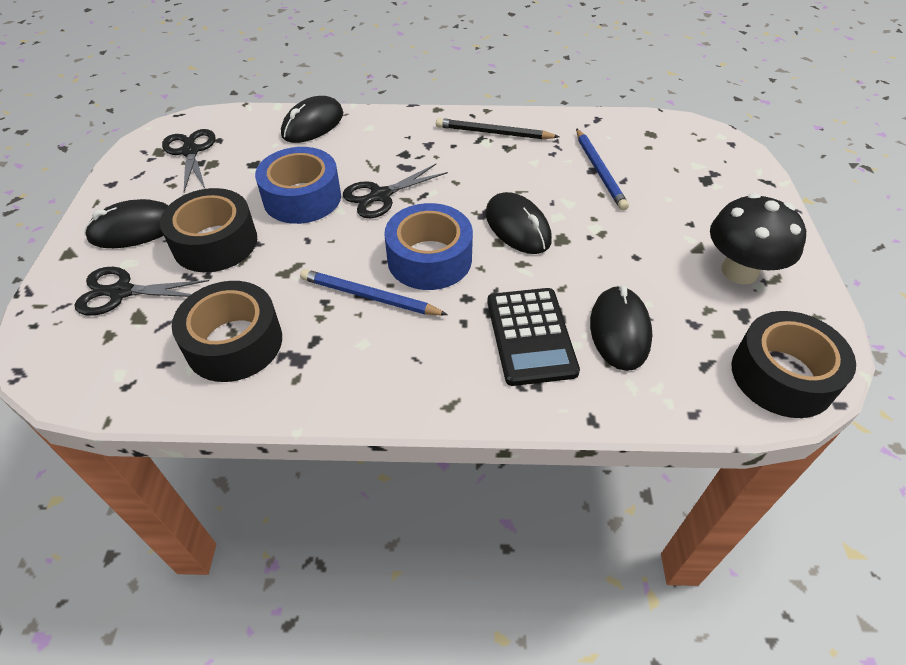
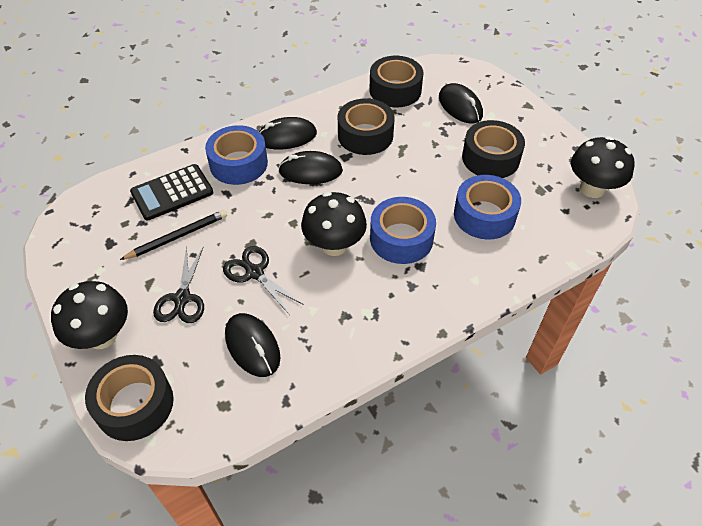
black mushroom: [710,193,806,284] = 1 -> [51,281,128,349] [301,192,367,256] [571,136,635,198] = 3
black scissors: [75,267,209,316] [162,129,216,192] [343,163,448,218] = 3 -> [153,246,204,323] [223,246,304,315] = 2
black tape: [160,188,257,272] [172,281,282,382] [732,311,856,418] = 3 -> [85,355,174,441] [338,99,395,155] [370,56,423,107] [462,120,525,178] = 4
blue pencil: [300,269,448,315] [576,128,629,211] = 2 -> none = 0
blue tape: [255,147,341,224] [384,203,473,290] = 2 -> [205,125,268,185] [370,197,436,264] [454,175,521,240] = 3

